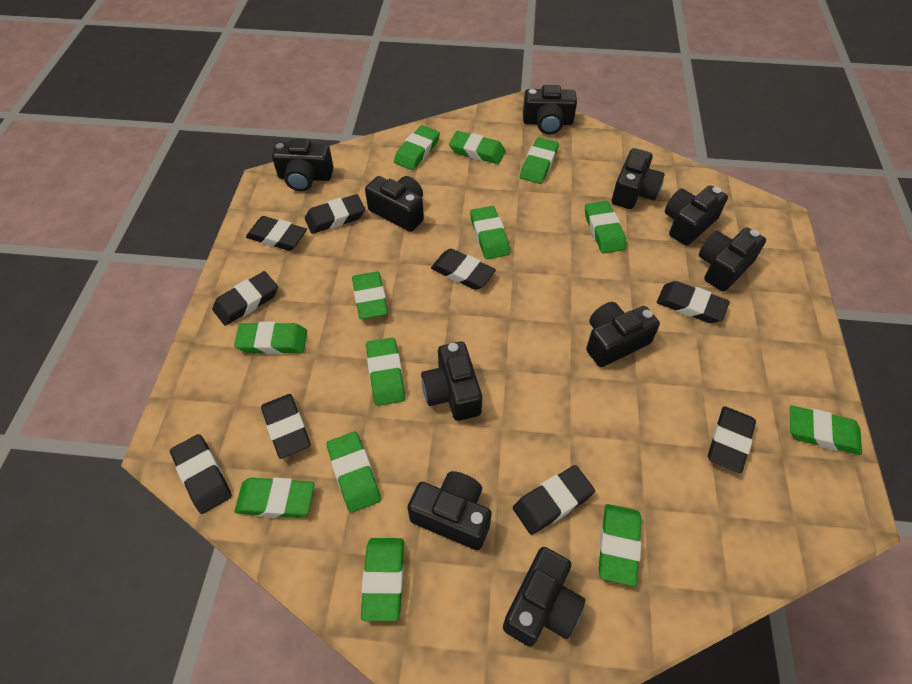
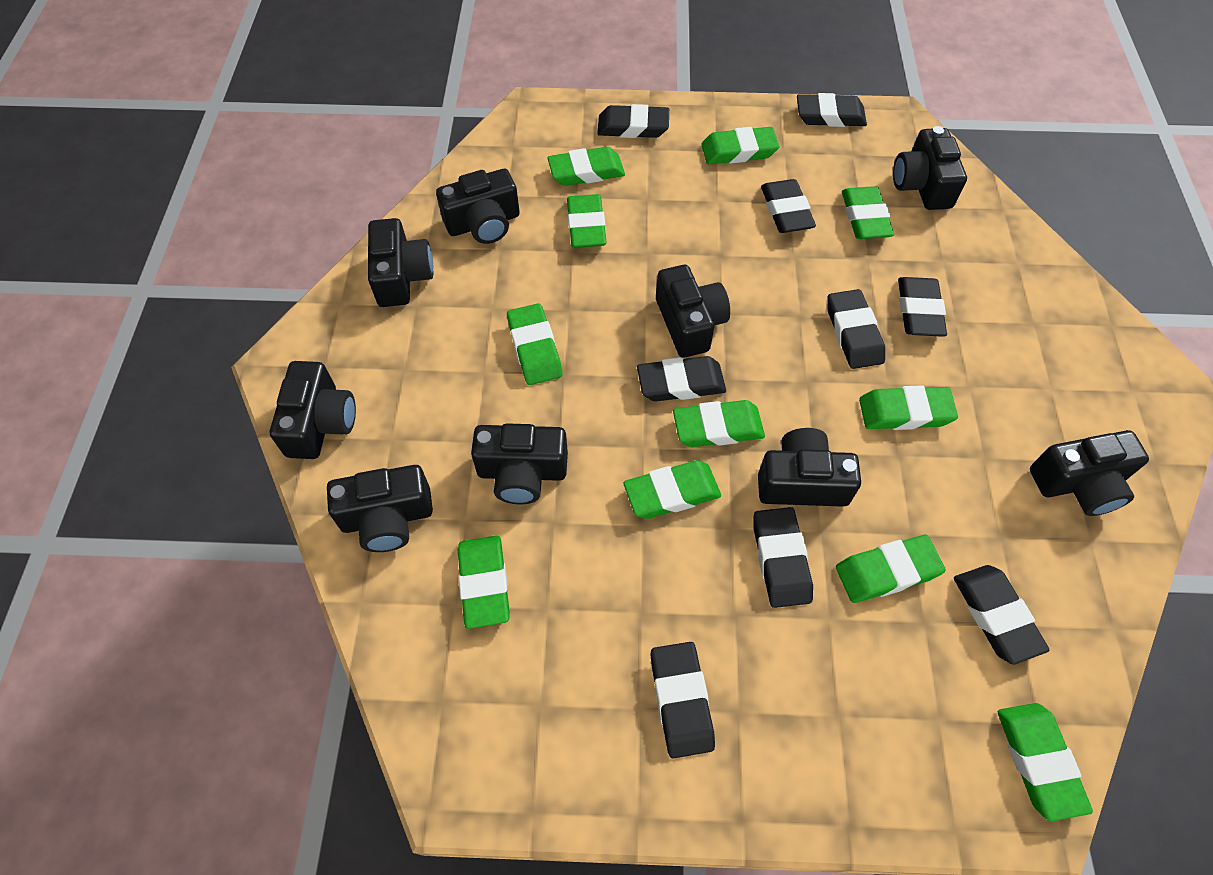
black camera: [272,139,333,191] [365,176,424,232] [407,471,492,550] [421,341,482,421] [503,547,585,647] [523,85,577,134] [586,302,660,367] [612,148,665,209] [665,186,728,246] [699,228,766,292] = 10 -> [270,361,356,459] [327,465,433,552] [368,218,433,307] [436,169,520,244] [471,423,568,504] [656,265,730,358] [758,428,861,507] [893,126,967,210] [1030,430,1149,516] = 9
green eraser: [234,322,307,354] [235,477,315,518] [326,432,381,513] [352,272,388,319] [361,538,404,621] [366,338,405,406] [394,125,440,170] [449,131,506,164] [470,206,510,259] [520,137,559,184] [585,201,626,254] [598,504,642,586] [790,406,862,455] = 13 -> [457,536,510,629] [507,303,562,385] [547,147,625,186] [567,194,607,248] [623,460,721,519] [673,400,765,447] [701,127,779,164] [836,535,946,603] [842,186,894,239] [859,385,958,430] [998,703,1093,821] = 11

